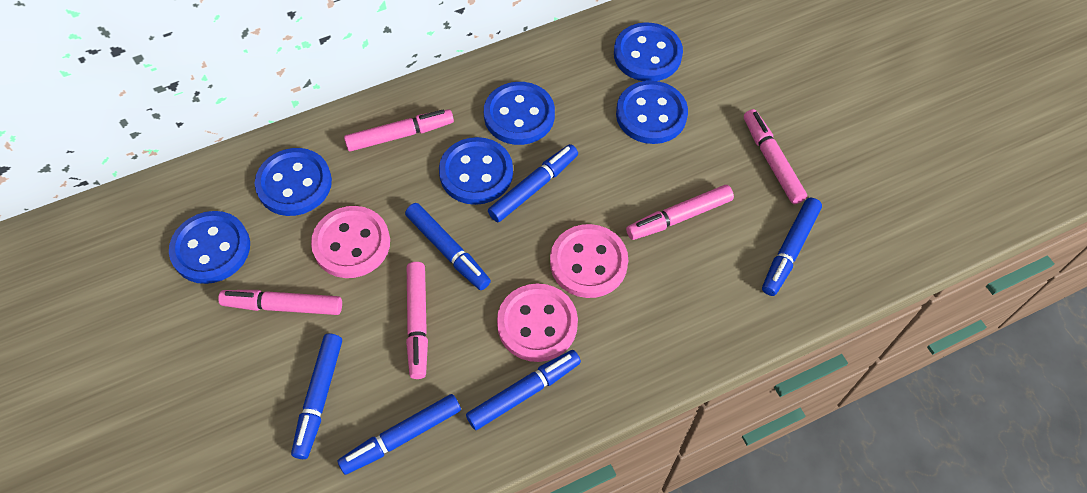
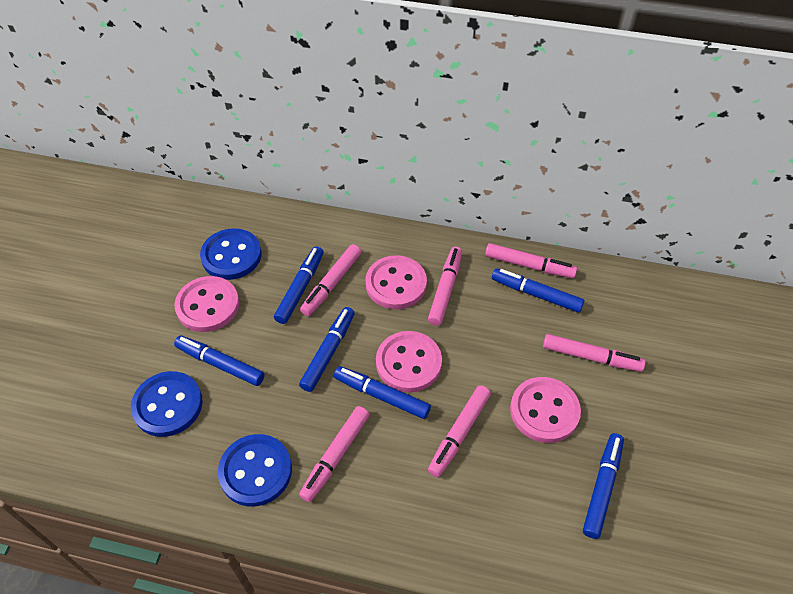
blue button: [169,211,250,284] [255,148,332,216] [439,137,513,205] [484,82,555,145] [614,23,683,81] [616,81,688,144] = 6 -> [131,371,203,437] [200,228,261,280] [218,434,292,507] = 3
pink button: [311,206,390,278] [497,283,578,362] [550,224,628,298] = 3 -> [174,276,239,332] [365,255,427,309] [376,331,442,392] [510,377,581,443] = 4
pink marker: [218,290,342,315] [344,109,454,152] [406,262,428,379] [626,185,734,240] [744,109,807,204] = 5 -> [299,406,370,502] [300,244,361,316] [428,247,462,326] [428,385,491,477] [485,243,577,278] [543,334,646,372] = 6

